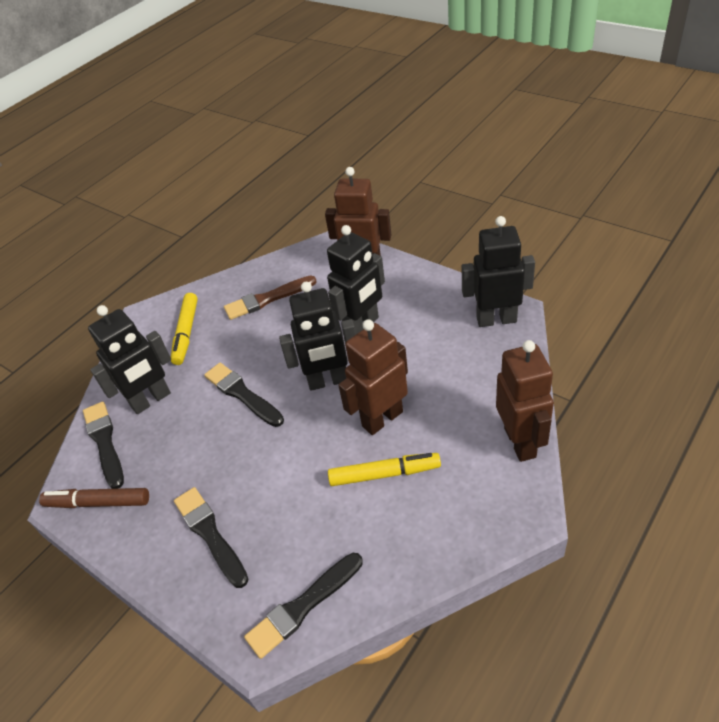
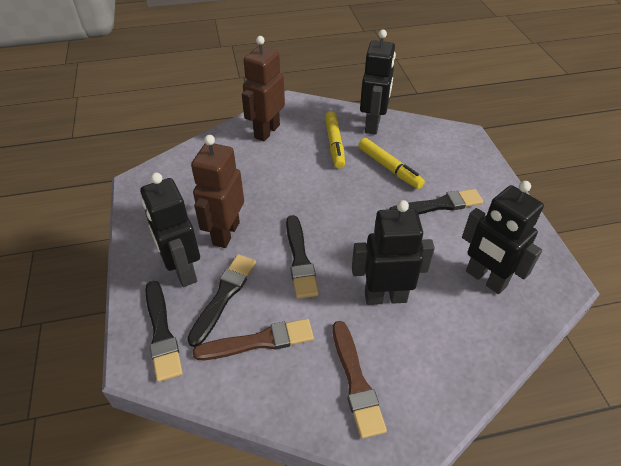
brown brush: [224,275,317,320] = 1 -> [193,319,314,360] [332,321,387,439] = 2
brown marker: [39,488,149,508] = 1 -> none = 0
brown robot: [325,167,391,256] [338,319,408,435] [496,340,554,462] = 3 -> [191,135,244,248] [242,36,285,142] = 2

